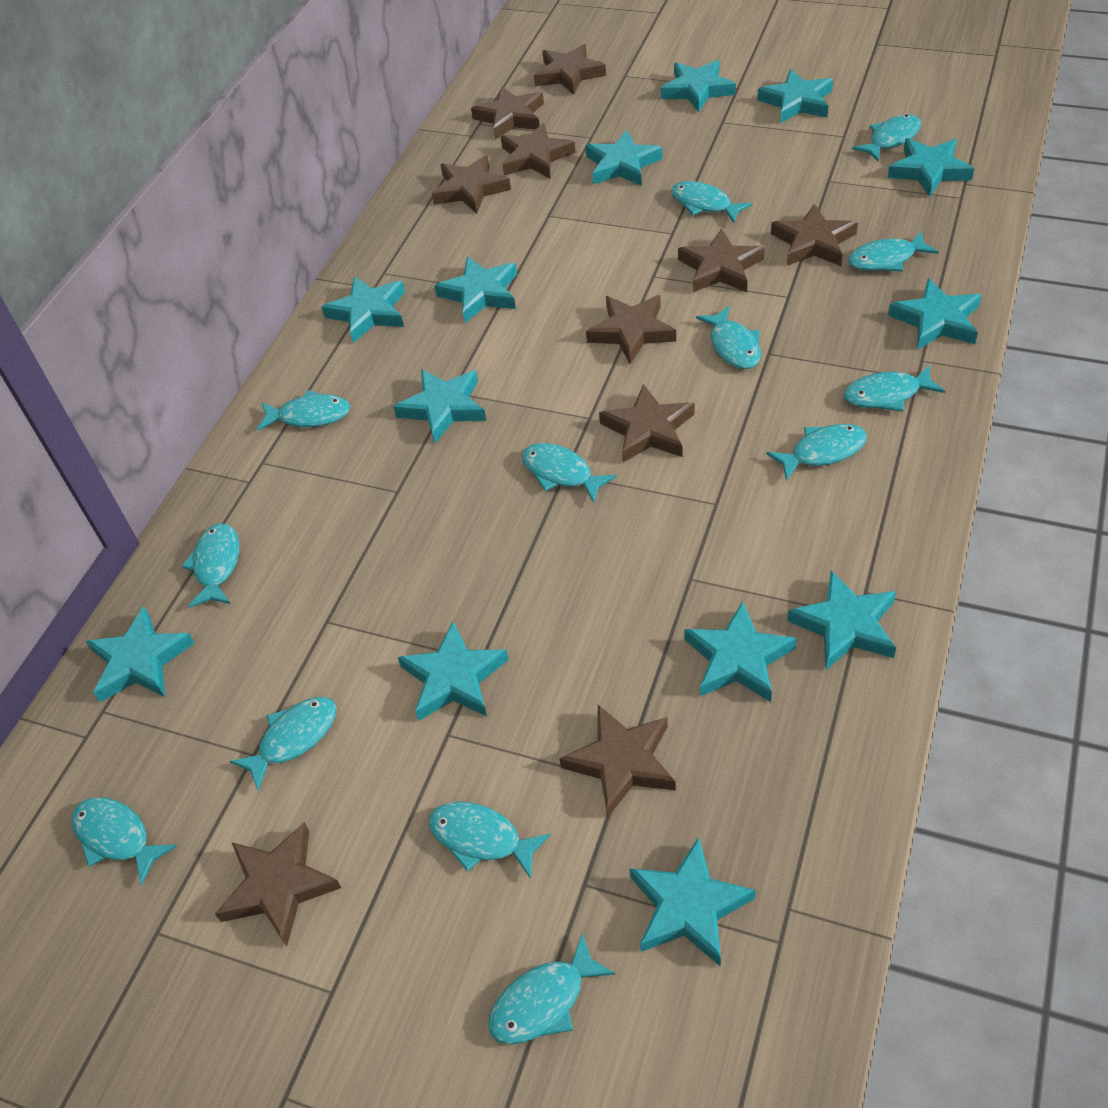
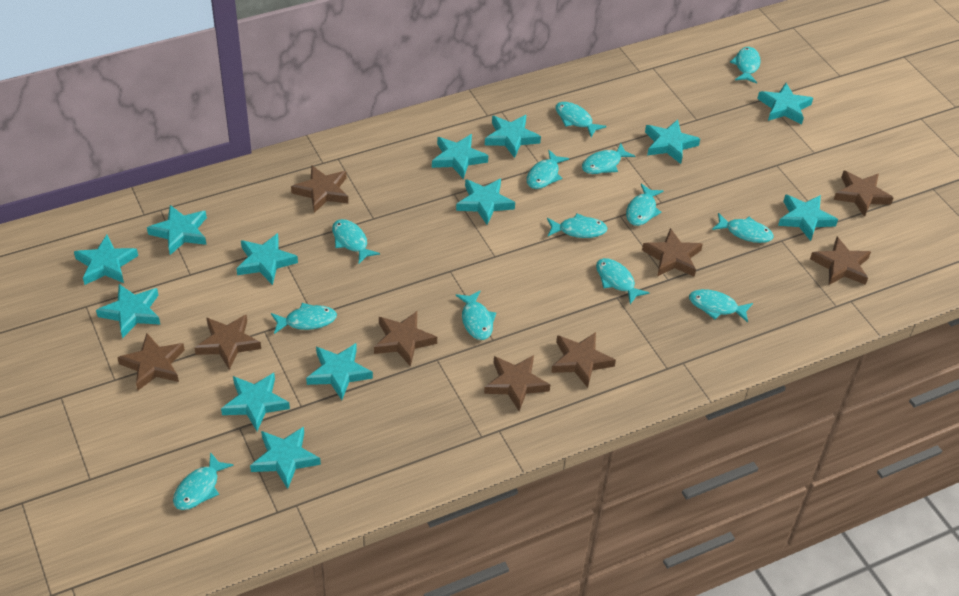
brown star: [215,822,341,946] [432,155,511,214] [471,86,544,140] [501,123,575,179] [534,44,606,95] [559,705,676,817] [586,295,676,364] [599,384,694,462] [678,228,764,292] [771,204,858,266] = 10 -> [117,333,185,390] [195,314,261,370] [291,165,348,213] [374,311,437,367] [484,355,550,411] [551,332,616,388] [642,228,703,277] [810,237,871,285] [834,171,893,217] = 9

